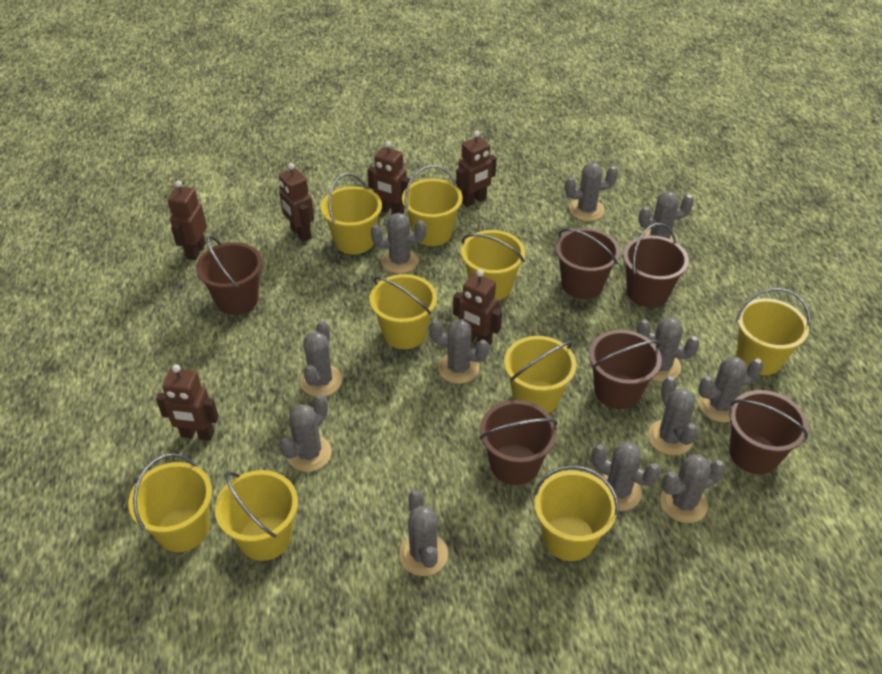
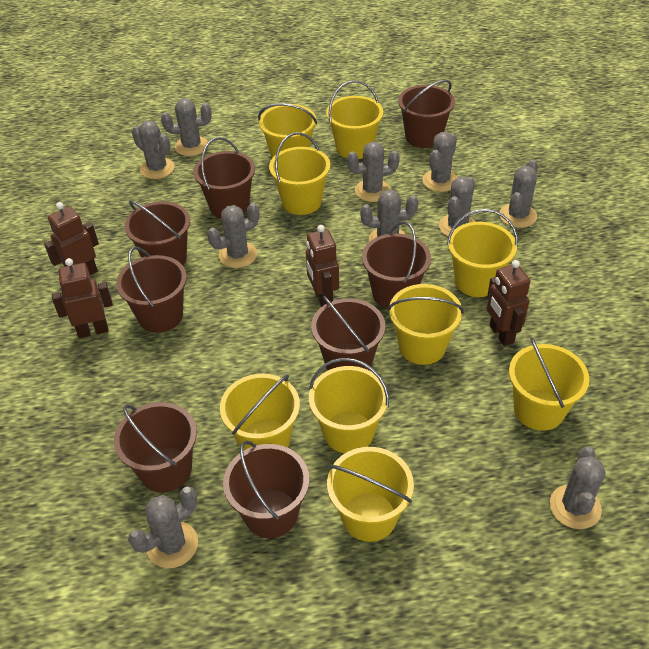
brown bucket: [196,236,262,315] [479,400,558,485] [556,228,620,299] [589,330,662,409] [623,223,689,307] [729,390,808,474] = 6 -> [114,402,197,492] [116,247,187,333] [124,201,190,265] [194,137,255,219] [223,440,309,538] [311,296,385,370] [362,221,431,309] [398,80,455,148] = 8
brown robot: [156,364,219,441] [168,181,207,260] [279,163,314,242] [367,141,410,214] [453,270,502,346] [456,131,496,207] = 6 -> [44,202,99,275] [52,258,113,338] [306,225,339,307] [487,260,530,346] = 4
grey cactus: [279,394,332,472] [300,321,342,397] [371,213,427,274] [399,490,448,576] [429,319,489,384] [565,163,618,221] [591,442,661,511] [637,317,700,382] [639,191,694,243] [648,376,698,455] [660,455,725,523] [698,357,763,422] = 12 -> [128,487,198,568] [132,120,175,179] [161,99,212,156] [207,203,260,268] [347,142,400,202] [360,190,418,242] [422,132,457,192] [439,177,475,236] [500,160,538,228] [550,447,606,529] = 10

